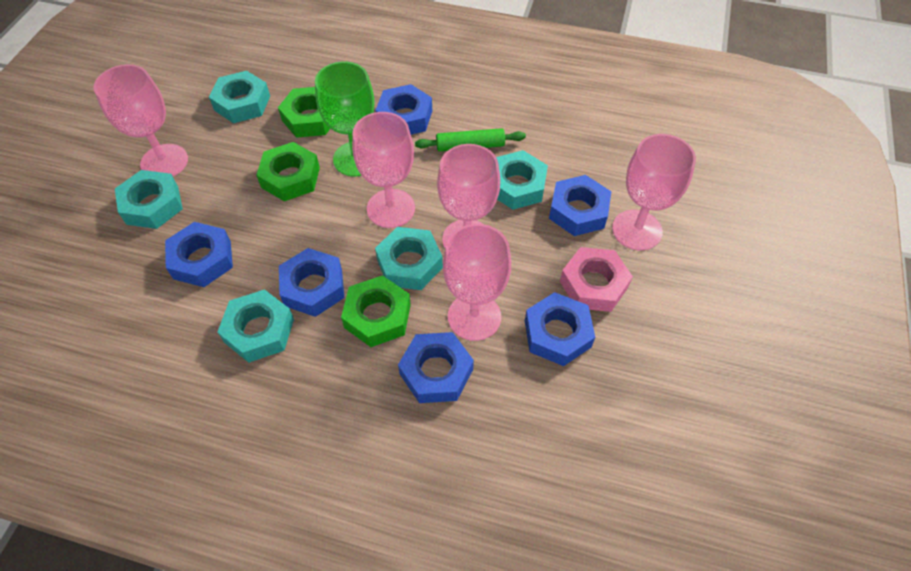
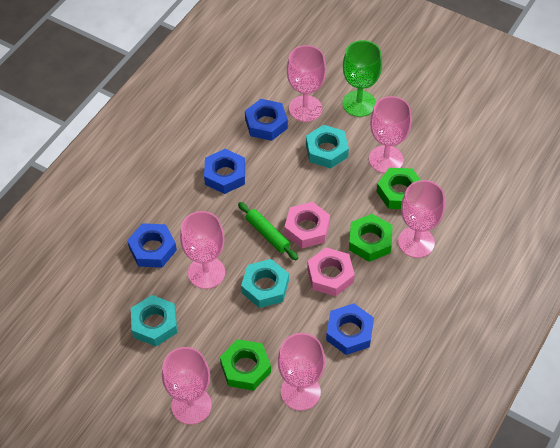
blue nut: [165,222,233,287] [279,248,345,317] [375,84,432,135] [398,332,474,403] [525,292,595,366] [549,175,612,236] = 6 -> [127,223,177,268] [204,149,245,194] [245,99,288,141] [326,303,374,355] = 4
pink goblet: [94,64,188,176] [352,112,415,228] [437,144,500,248] [443,224,511,341] [612,134,696,250] = 5 -> [162,347,212,425] [180,211,225,289] [278,333,325,411] [287,45,326,122] [369,96,412,173] [398,180,445,258] = 6
pink nut: [560,247,633,312] = 1 -> [285,202,330,248] [307,248,355,296] = 2
turquoise nut: [115,170,183,229] [209,71,270,123] [218,289,294,363] [375,227,443,290] [496,150,548,210] = 5 -> [131,295,177,346] [241,259,289,308] [306,125,349,169] = 3

